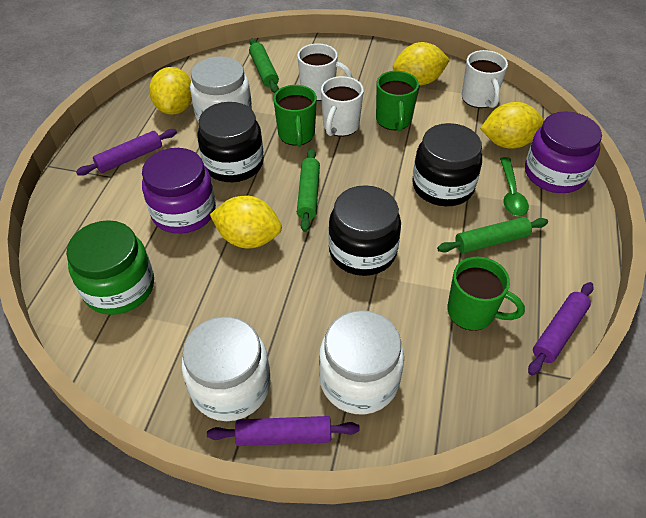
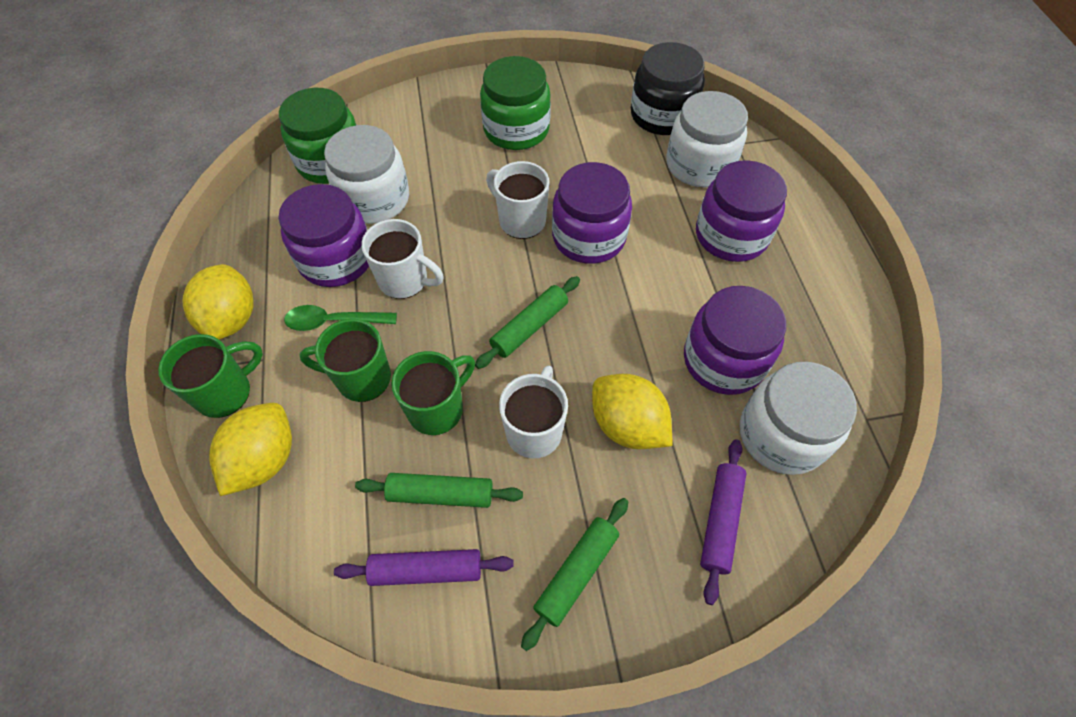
black jar: [197,102,264,182] [328,185,401,276] [412,123,482,206] = 3 -> [631,42,705,135] = 1
green jar: [66,220,154,315] = 1 -> [279,88,357,184] [480,56,551,150] = 2
purple jar: [142,148,216,234] [525,111,602,193] = 2 -> [278,184,369,287] [552,162,632,264] [684,286,786,395] [696,160,787,262] = 4
purple rolling pin: [76,129,177,176] [207,416,360,446] [528,282,594,376] = 3 -> [334,549,514,586] [700,439,747,605] = 2
yellow lemon: [149,67,192,115] [210,196,282,248] [393,42,450,86] [480,102,544,148] = 4 -> [182,264,254,340] [209,403,292,496] [592,374,672,449] = 3

